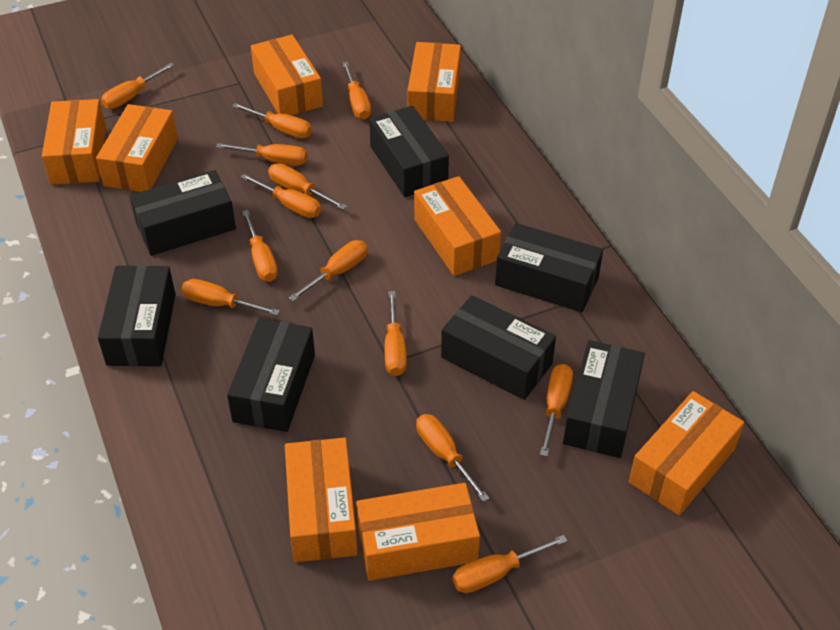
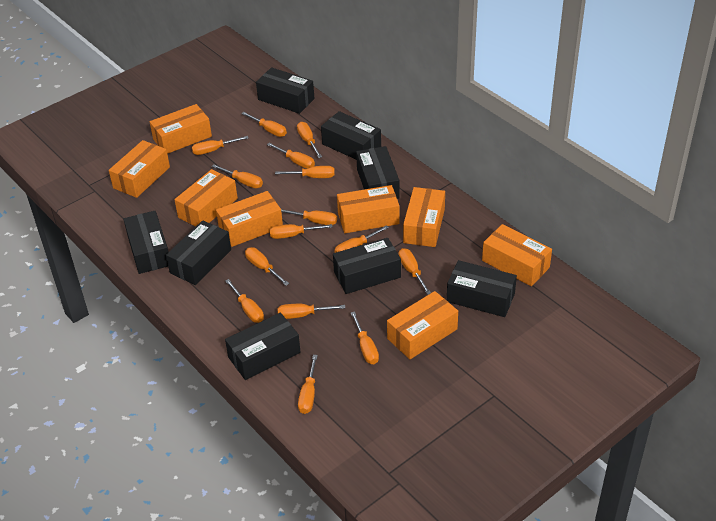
black box: [98,265,176,366] [130,170,236,256] [227,319,315,432] [369,106,449,197] [441,295,556,400] [495,223,603,312] [563,340,645,458] = 7 -> [124,211,168,274] [166,220,231,285] [225,313,301,380] [256,67,314,114] [321,111,381,160] [333,238,401,294] [356,146,400,199] [447,260,517,317] = 8
orange screwdriver: [101,63,175,109] [181,279,280,316] [216,143,307,166] [232,103,312,138] [240,174,321,218] [242,210,278,282] [268,163,347,210] [289,240,368,301] [342,62,371,119] [385,291,407,376] [416,414,490,502] [452,535,567,593] [540,364,573,456] = 13 -> [192,136,249,155] [212,164,263,188] [225,279,264,323] [241,112,287,137] [245,247,289,286] [267,143,315,169] [270,224,333,239] [275,166,335,178] [277,304,345,319] [281,209,337,225] [297,122,322,158] [298,355,318,414] [334,225,389,253] [351,311,379,364] [399,248,431,295] = 15

